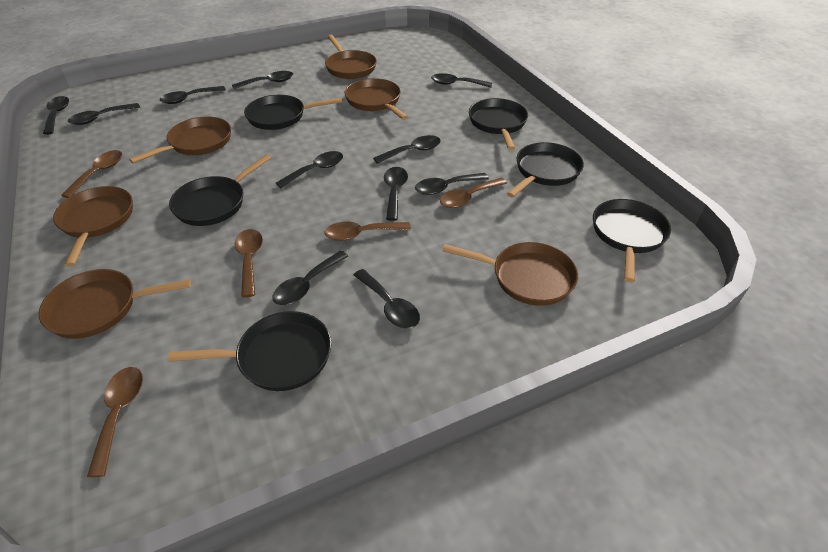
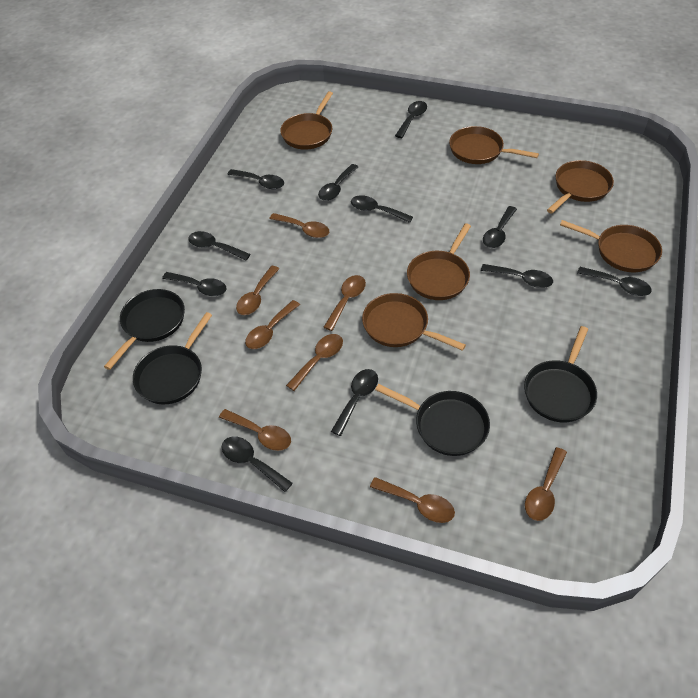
black pan: [168,311,331,391] [169,154,271,226] [244,95,342,130] [469,98,528,150] [507,142,584,197] [593,199,671,282] = 6 -> [104,289,185,370] [133,312,212,404] [375,384,490,456] [524,326,597,422] = 4
brown spoon: [61,150,122,198] [87,367,143,477] [235,229,263,297] [324,221,411,241] [440,178,507,208] = 5 -> [219,409,291,451] [236,266,279,315] [245,300,300,349] [269,213,329,238] [286,334,343,391] [323,275,366,331] [370,477,455,523] [525,447,567,521] = 8

